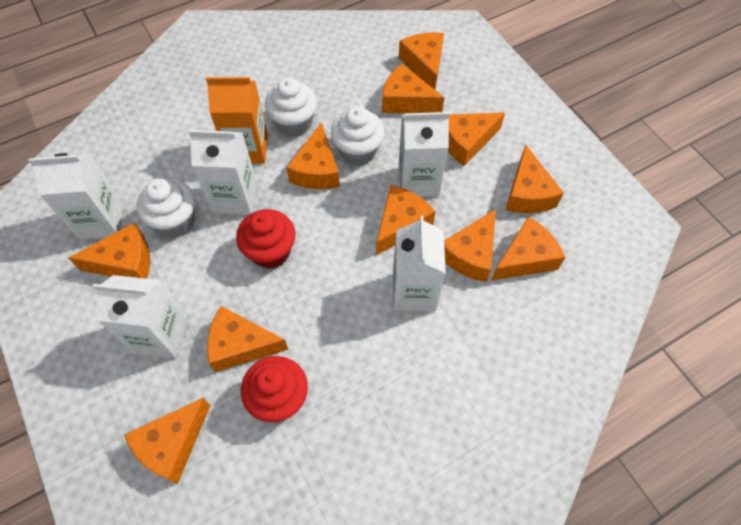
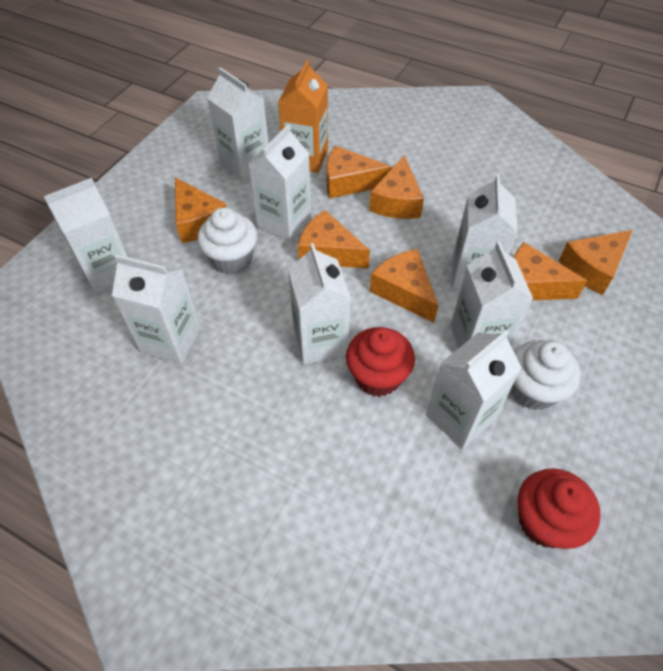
orange cheese: [68,222,150,279] [124,398,211,484] [207,306,289,372] [286,122,340,189] [376,185,436,255] [382,64,445,113] [399,32,444,89] [444,209,496,282] [448,113,505,166] [491,217,566,281] [505,145,564,213] = 11 -> [175,177,227,243] [298,210,370,268] [327,146,392,199] [369,155,424,219] [370,249,439,323] [514,242,587,300] [559,230,632,295] = 7
white carton: [29,153,123,240] [93,275,187,358] [189,130,257,215] [393,216,446,311] [398,112,450,197] = 5 -> [44,178,128,294] [112,255,201,364] [207,67,268,181] [248,124,311,242] [288,243,351,364] [426,330,522,449] [451,241,533,349] [452,174,518,289] = 8
white cupcake: [137,178,195,237] [265,78,317,137] [331,106,385,165] = 3 -> [197,208,257,275] [511,340,581,411] = 2

